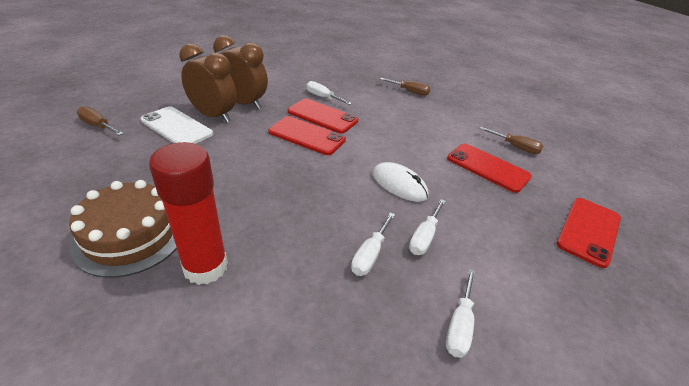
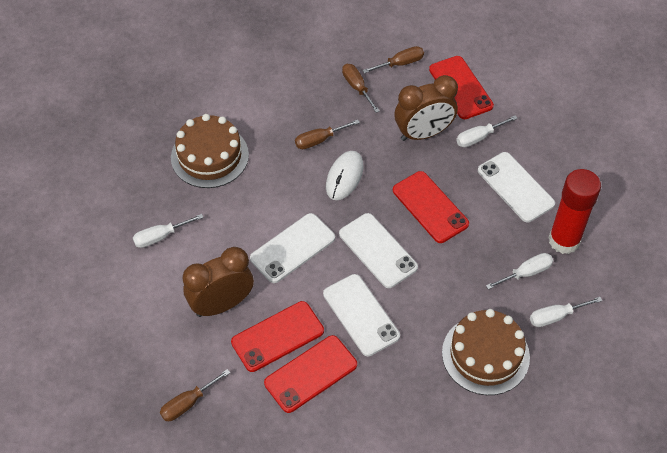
brown cake: [69,180,177,278] = 1 -> [171,114,249,188] [442,309,530,395] = 2
brown screwdriver: [77,106,123,135] [380,78,431,96] [480,127,544,154] = 3 -> [160,369,230,421] [295,120,360,149] [342,64,380,113] [362,46,424,74] = 4
white phone: [141,106,213,144] = 1 -> [250,213,335,283] [323,274,400,356] [339,213,418,288] [478,152,555,222] = 4

